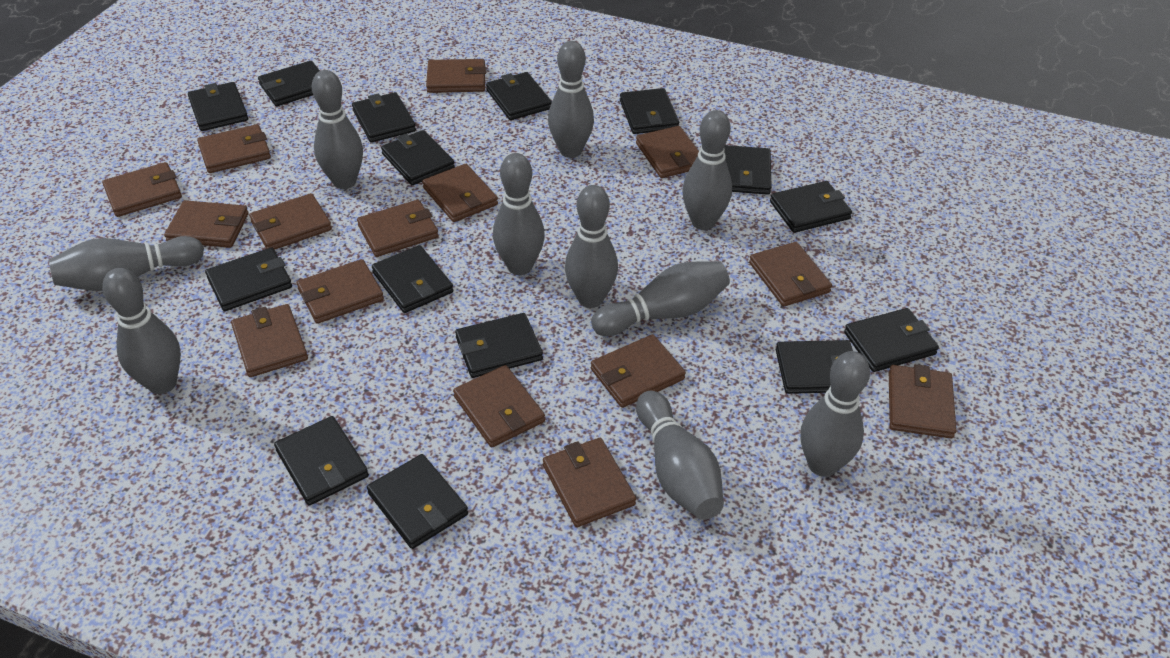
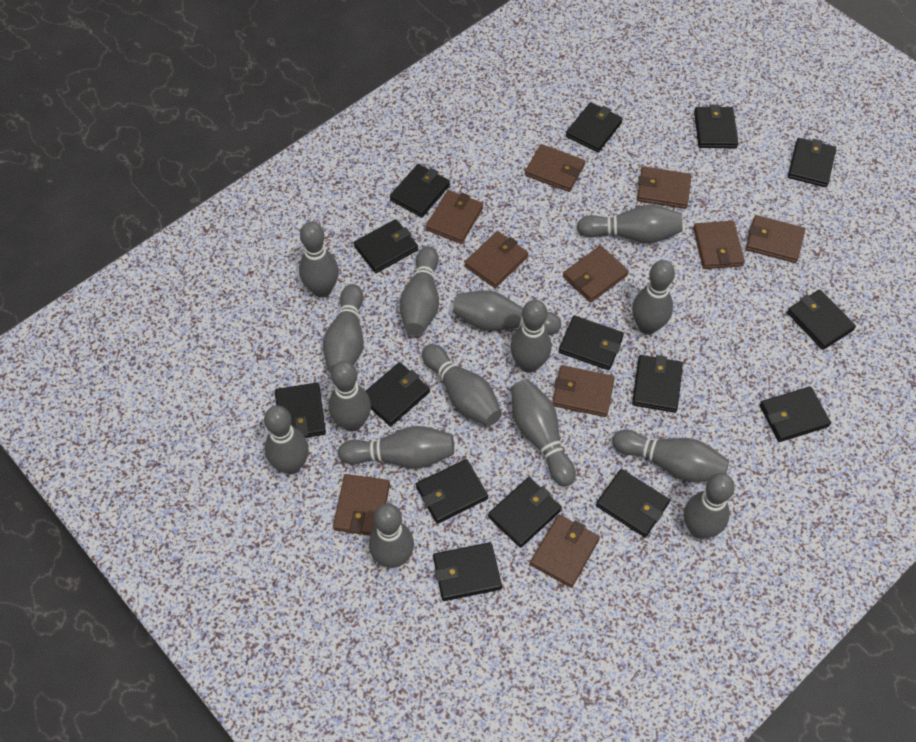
brown wallet: [102,162,182,217] [164,200,249,248] [197,124,271,173] [231,304,308,377] [249,193,332,250] [297,259,384,324] [357,200,439,257] [422,164,498,222] [426,59,486,93] [453,365,545,448] [543,438,636,527] [591,334,686,408] [636,126,699,178] [749,242,832,307] [889,364,956,438] = 15 -> [333,474,390,536] [426,190,483,244] [464,231,528,288] [525,144,585,192] [530,515,600,588] [552,365,615,417] [563,246,629,303] [637,166,692,209] [693,221,745,269] [746,215,805,263] = 10
grey bowling pin: [49,236,204,291] [102,268,181,394] [312,70,363,189] [493,153,545,275] [548,41,594,158] [565,185,618,308] [591,261,730,336] [636,391,724,520] [682,110,732,230] [800,351,870,477] = 10 -> [264,406,309,474] [299,222,339,298] [323,284,364,374] [328,361,371,432] [338,426,454,468] [369,503,414,568] [400,246,439,335] [422,344,502,426] [453,290,561,335] [510,300,551,373] [511,379,576,487] [577,205,683,243] [612,430,729,482] [632,260,675,335] [684,473,735,539] = 15

